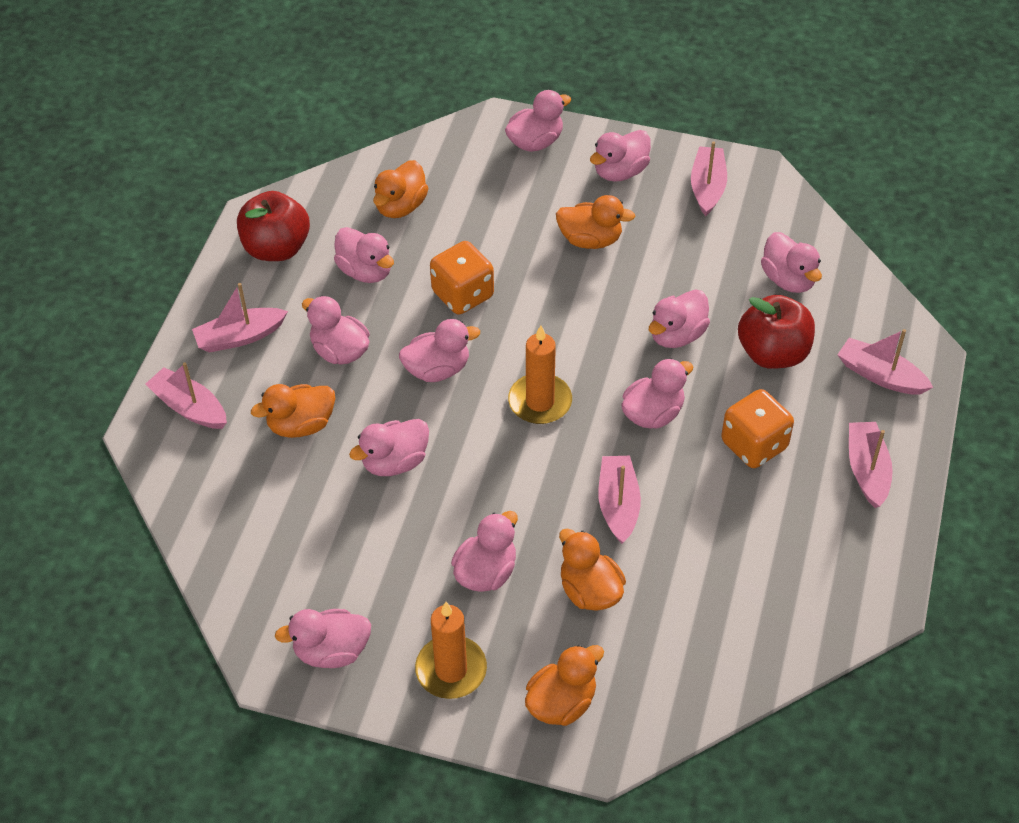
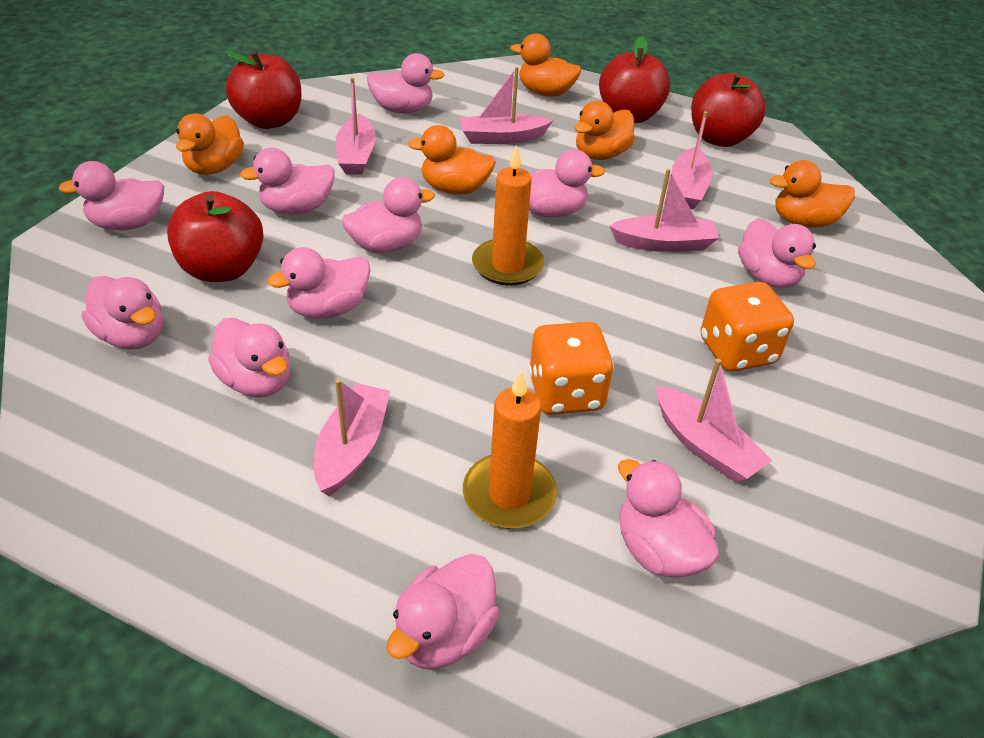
red apple: [237,191,310,261] [738,295,815,369] = 2 -> [167,191,263,282] [225,51,302,129] [599,36,670,123] [691,73,766,147] = 4

